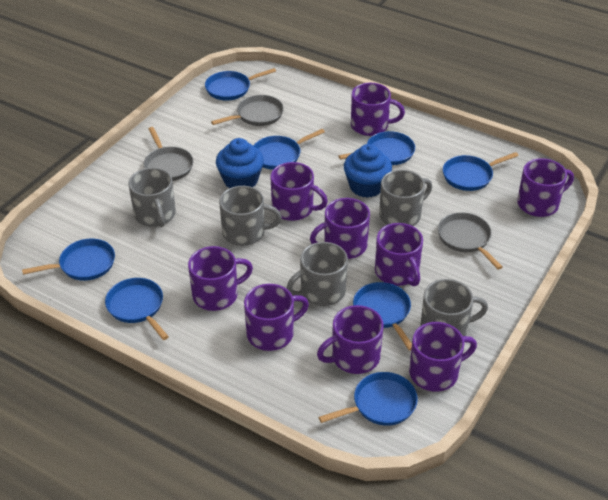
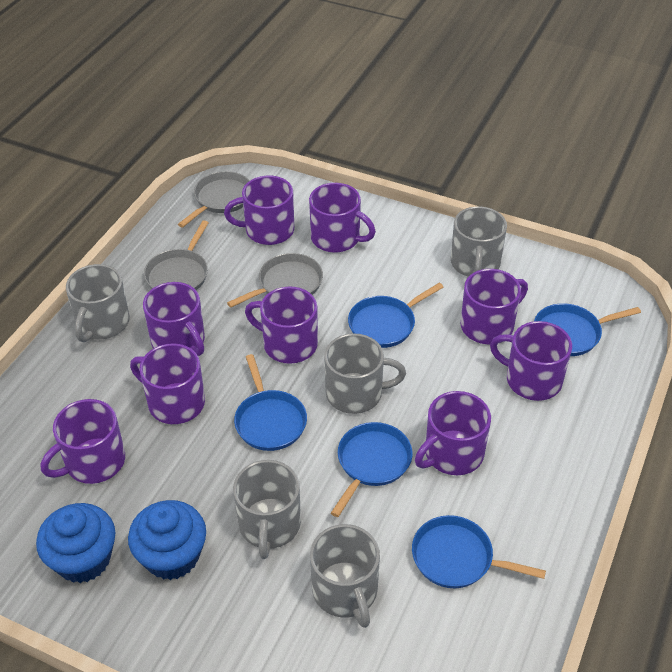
blue pan: [22,239,115,281] [105,278,169,340] [205,68,276,100] [253,129,325,170] [319,372,418,426] [339,131,415,165] [353,282,412,351] [443,152,519,191] = 8 -> [234,354,307,451] [331,422,412,517] [348,283,443,348] [412,515,546,588] [534,303,641,356] = 5

